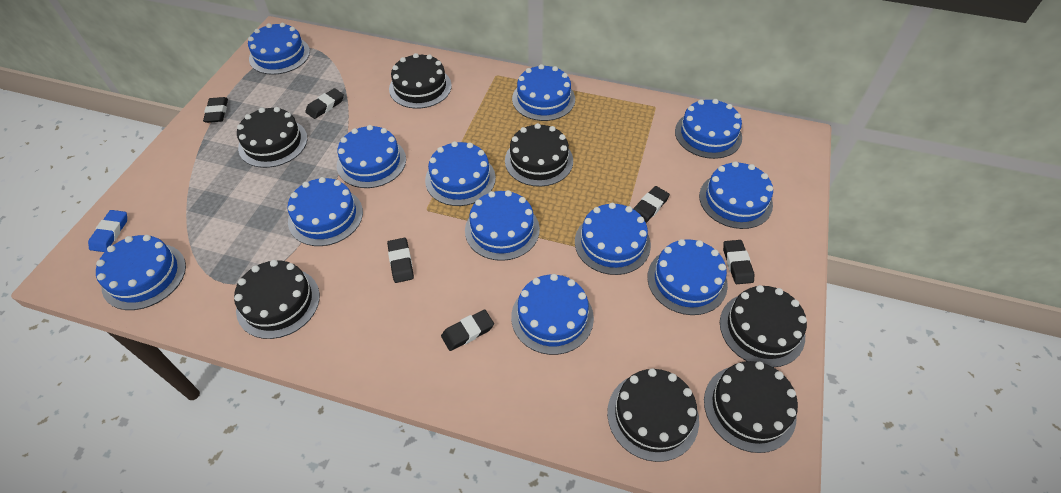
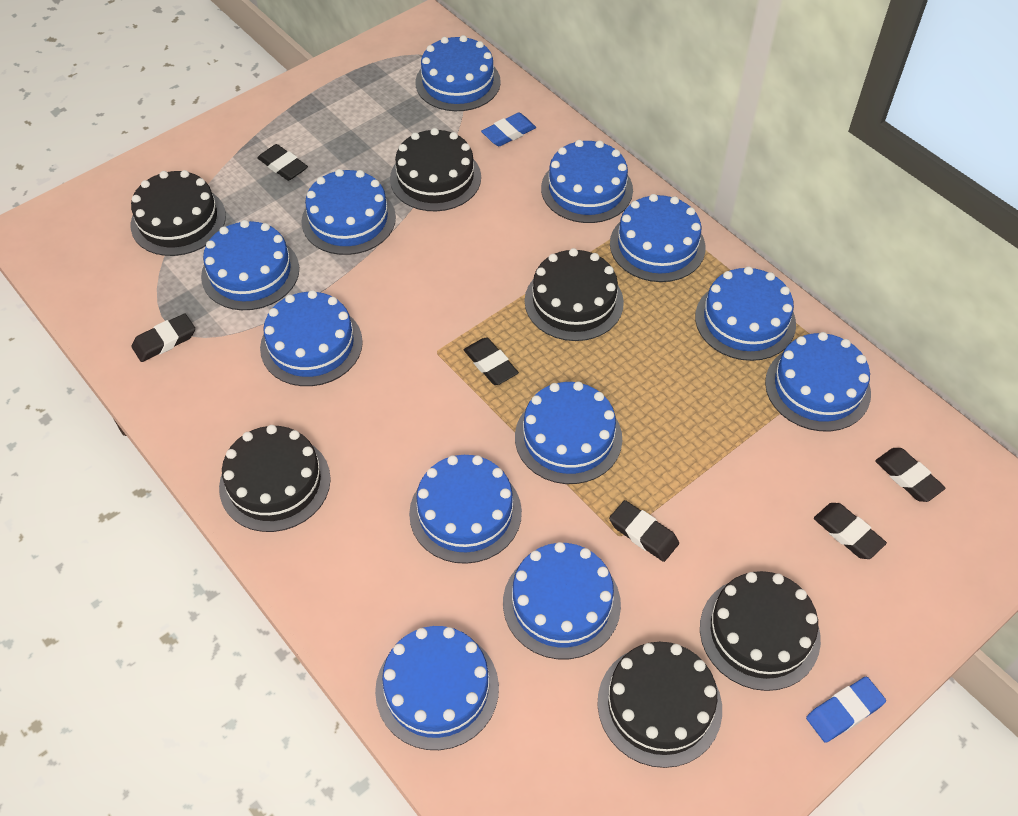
black cake: [234,260,320,339] [237,107,308,168] [389,53,452,109] [505,123,573,187] [607,369,699,462] [704,361,798,453] [720,285,807,367] = 7 -> [131,170,226,256] [219,425,331,532] [390,128,481,211] [525,248,624,341] [597,642,722,768] [700,571,821,691] = 6
blue eraser: [88,210,127,252] = 1 -> [481,113,536,146] [806,677,886,743] = 2

